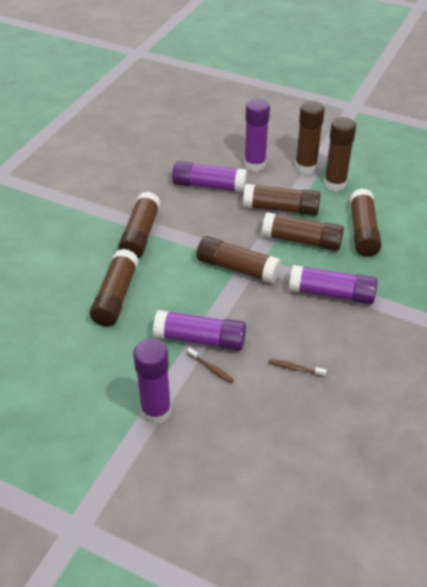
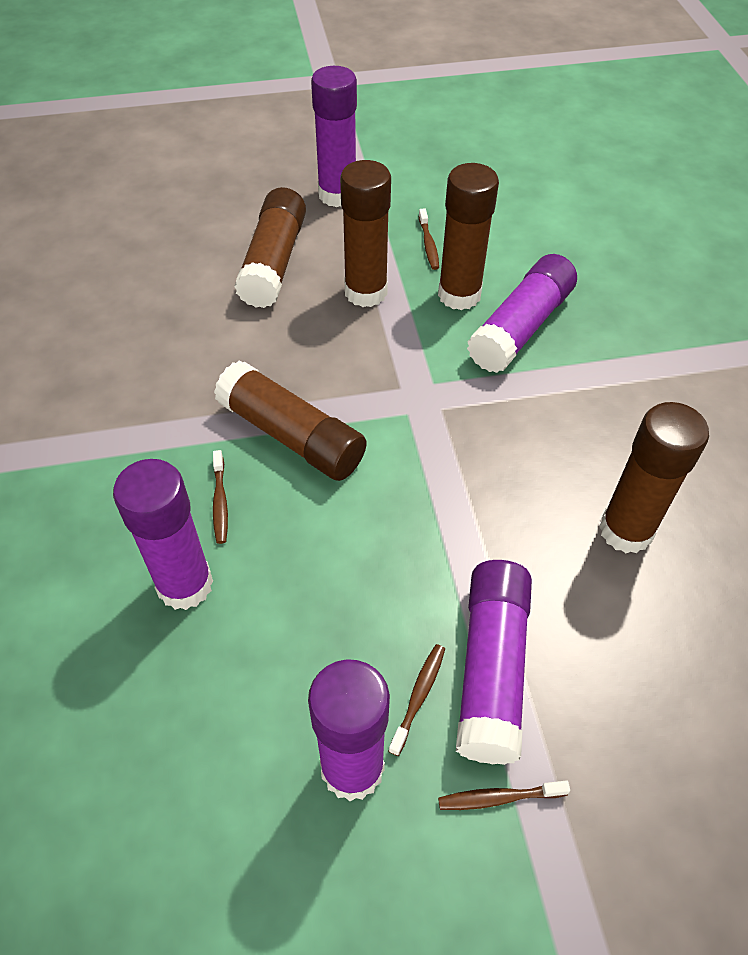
brown glue stick: [90,249,139,326] [118,192,161,259] [197,236,281,283] [243,184,321,216] [262,212,344,251] [295,101,325,174] [324,117,356,191] [350,188,382,257] = 8 -> [214,360,366,481] [234,187,306,308] [340,160,391,307] [438,163,499,310] [599,402,709,553] = 5
brown toothbrush: [187,348,234,383] [269,359,327,377] = 2 -> [213,450,228,544] [389,644,445,756] [419,208,439,270] [438,780,570,810] = 4

